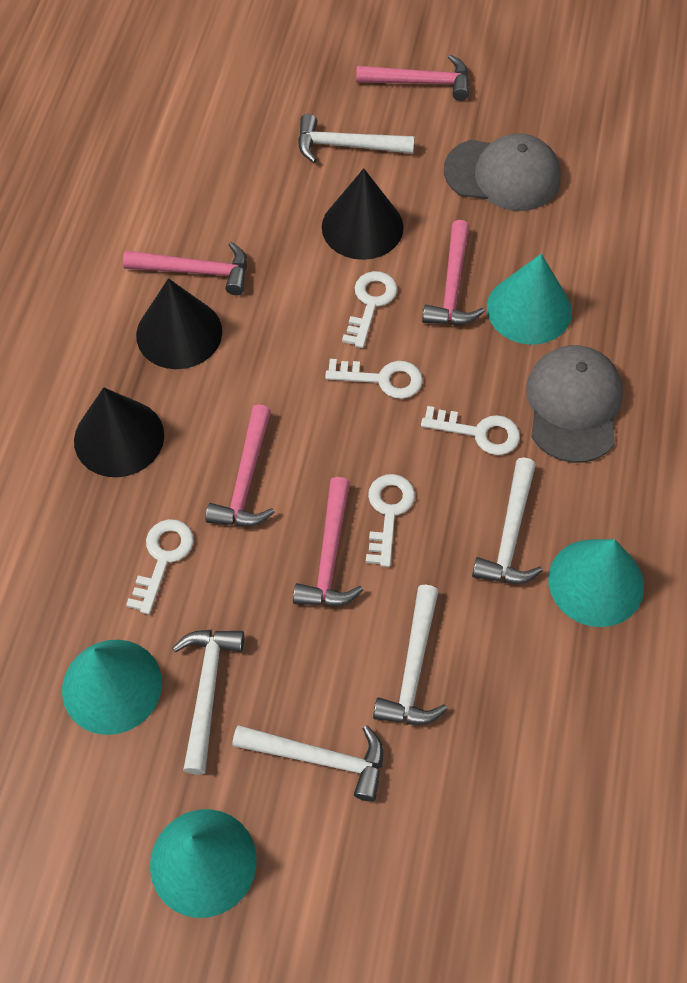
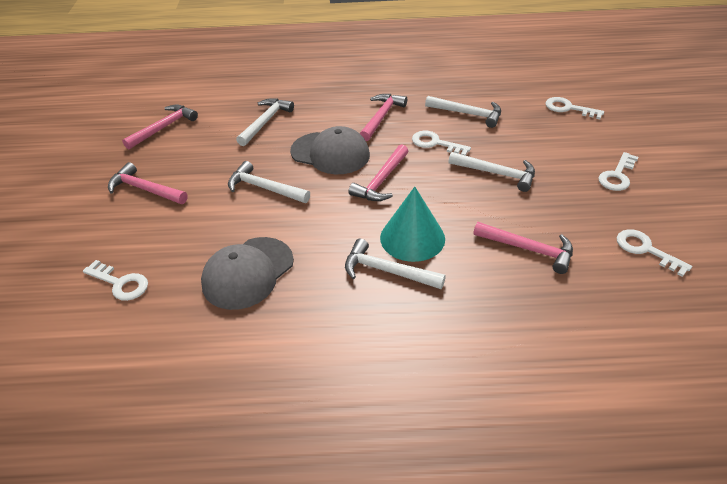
black cone: [74,387,164,477] [136,278,222,369] [322,168,404,260] = 3 -> none = 0
turquoise cone: [62,640,162,735] [150,809,257,918] [487,254,572,345] [548,539,644,627] = 4 -> [380,187,445,262] = 1

